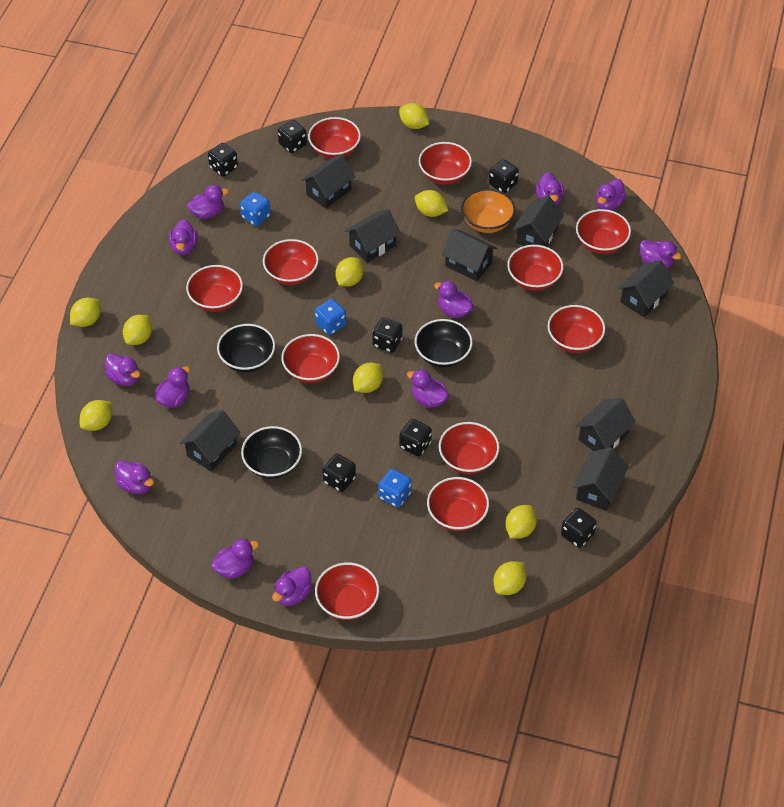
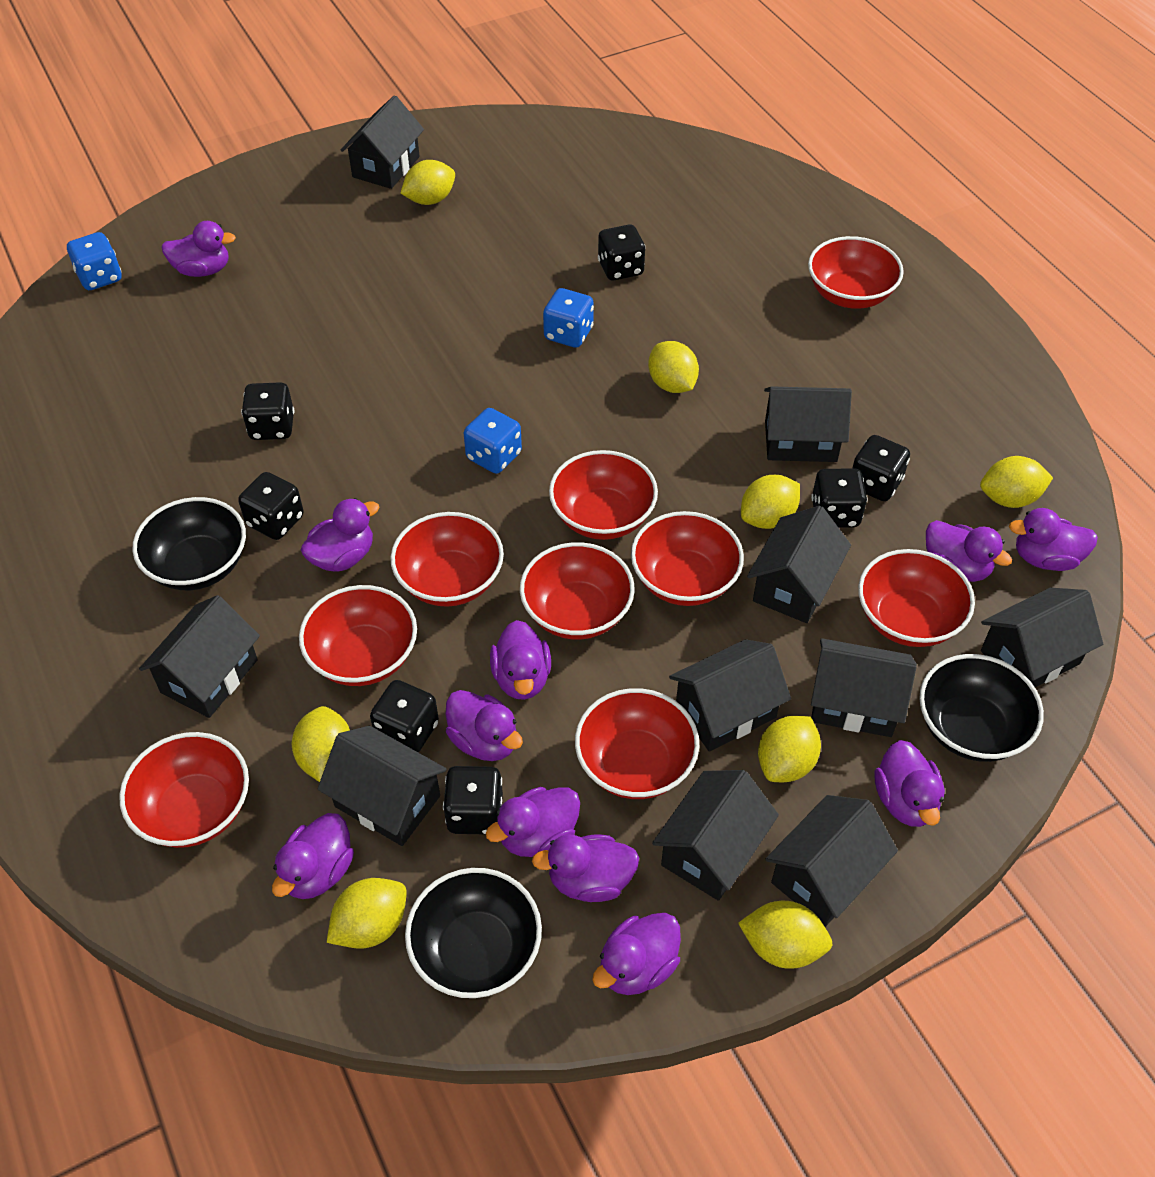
black house: [180,410,241,471] [301,154,355,209] [345,209,401,263] [442,229,497,282] [513,196,564,247] [573,447,628,511] [575,398,636,451] [618,260,674,317] = 8 -> [139,595,260,718] [318,726,446,846] [340,95,424,189] [652,770,779,901] [669,639,791,751] [747,506,851,623] [764,386,852,462] [766,795,898,927] [811,638,917,737] [981,587,1103,687] = 10
orange bowl: [461,189,515,233] = 1 -> none = 0
purple duck: [105,353,140,386] [115,460,154,494] [155,366,190,408] [169,219,198,255] [187,185,229,219] [211,539,259,579] [272,566,312,606] [407,369,449,408] [434,281,474,318] [536,172,564,205] [596,179,626,210] [640,240,681,268] = 12 -> [162,221,236,277] [272,813,354,899] [301,498,379,572] [445,690,523,761] [486,787,580,857] [490,620,551,700] [532,834,639,902] [592,913,681,995] [875,740,945,827] [926,520,1012,582] [1009,508,1098,571] = 11
red bowl: [186,265,243,312] [263,239,319,285] [281,334,340,383] [308,117,361,159] [315,562,379,620] [419,142,472,185] [427,477,489,531] [439,422,499,474] [507,245,563,291] [548,305,605,353] [576,209,631,254] = 11 -> [119,732,249,848] [299,585,417,686] [391,512,504,607] [520,542,635,640] [549,450,658,540] [575,688,699,799] [631,511,744,606] [808,236,904,309] [858,549,975,647] = 9
yellow lemon: [70,298,101,327] [80,400,112,431] [123,315,152,345] [335,257,364,287] [353,363,383,393] [399,103,429,129] [415,190,448,217] [493,561,527,595] [505,505,537,539] = 9 -> [292,706,350,782] [327,878,407,949] [400,160,455,205] [648,341,699,393] [738,901,832,969] [741,475,800,529] [758,716,821,782] [980,456,1053,508] = 8

